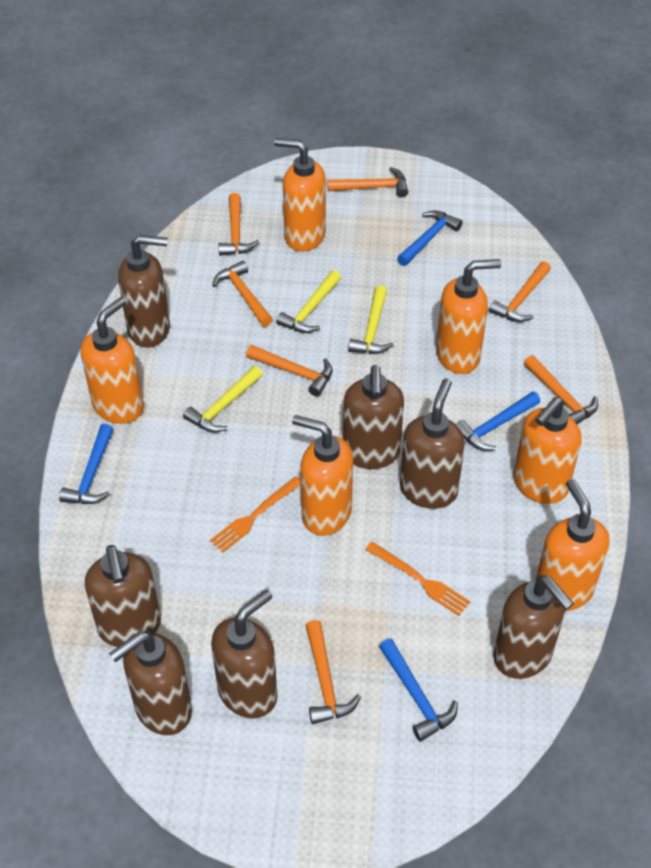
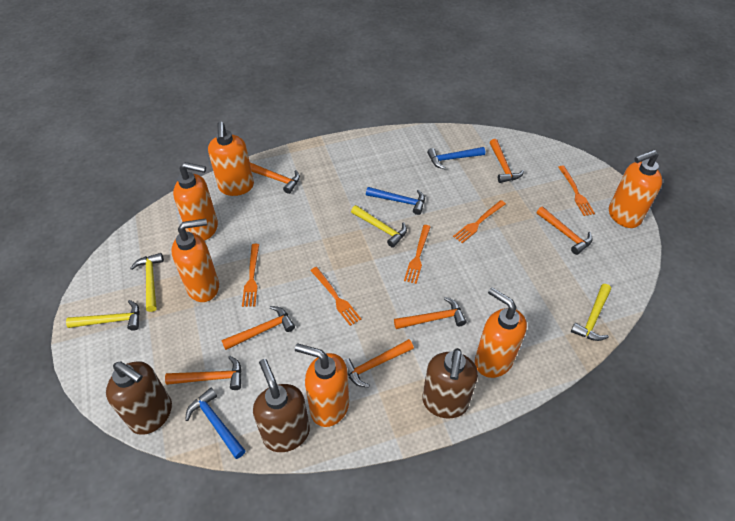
blue hammer: [59,424,114,504] [379,639,458,741] [397,210,463,266] [456,391,541,451] = 4 -> [185,388,246,459] [366,187,425,215] [427,147,485,169] = 3
brown soap dispenser: [85,545,161,647] [109,631,192,735] [118,235,170,348] [211,590,277,718] [343,365,404,469] [400,378,465,509] [494,575,574,679] = 7 -> [106,361,172,435] [253,359,310,452] [422,348,478,418] = 3
orange fork: [210,476,301,553] [365,542,471,616] = 2 -> [242,244,259,307] [310,267,361,326] [404,225,431,284] [453,200,506,243] [558,165,595,216] = 5
yellow hammer: [183,366,263,433] [276,270,341,333] [348,286,394,354] = 3 -> [66,300,140,330] [130,253,164,312] [351,205,407,248] [571,284,611,341] = 4

